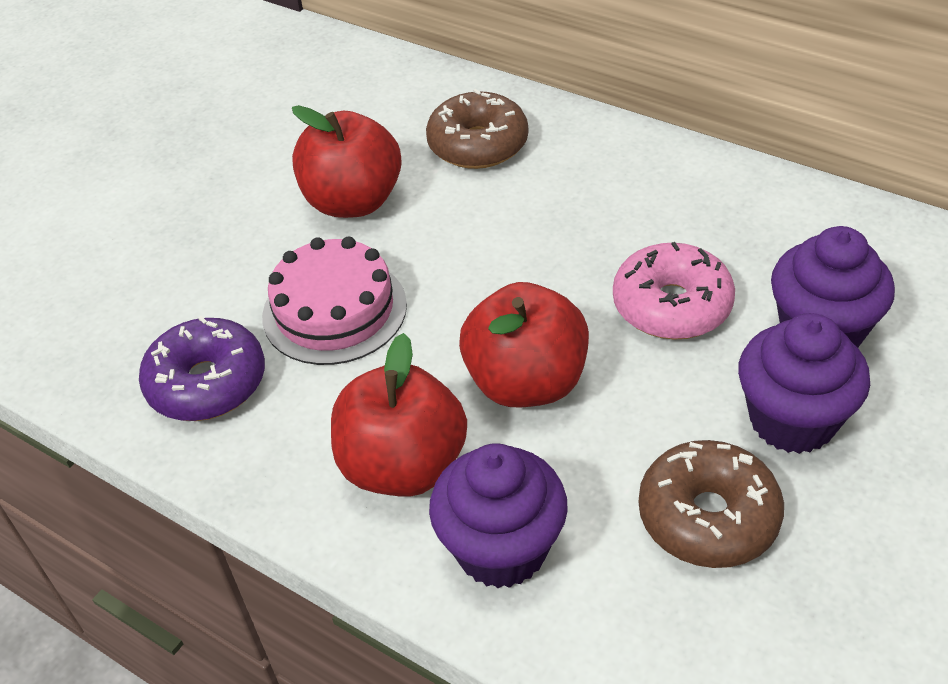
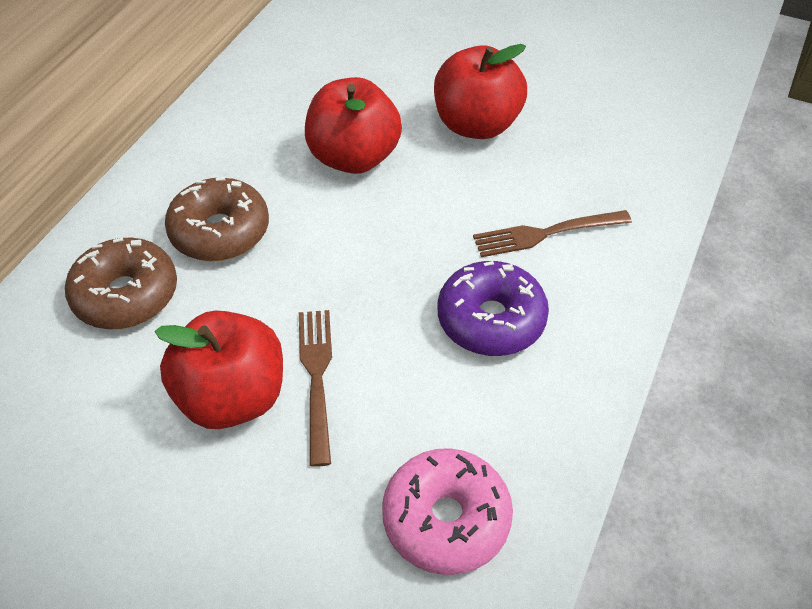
brown fork: none = 0 -> [299,310,332,467] [473,210,632,257] = 2
pink cake: [262,237,407,365] = 1 -> none = 0
purple cupcake: [429,443,568,588] [738,313,870,454] [771,226,895,348] = 3 -> none = 0

